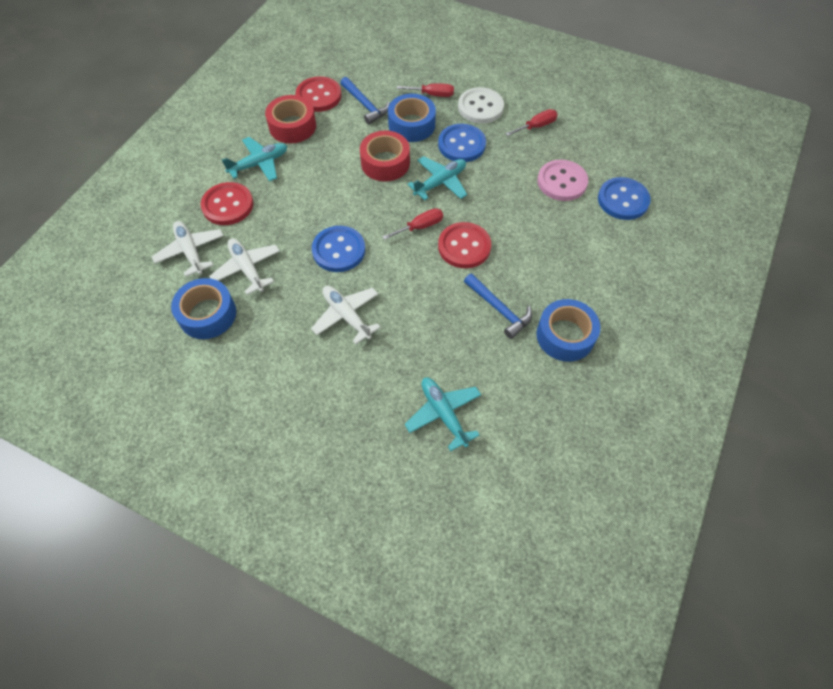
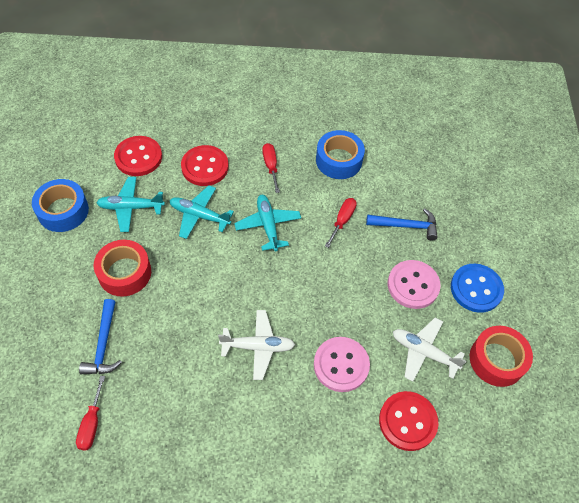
blue button: [312,226,365,272] [438,124,486,162] [598,177,651,220] = 3 -> [451,264,504,313] = 1
blue tape: [171,278,236,339] [388,93,436,142] [536,299,600,362] = 3 -> [32,179,89,232] [316,130,365,179] = 2
pink button: [537,160,588,201] = 1 -> [314,337,370,392] [388,260,441,309] = 2
white button: [458,87,504,124] = 1 -> none = 0
white plane: [152,221,223,277] [209,238,280,295] [311,286,380,344] = 3 -> [218,310,295,380] [393,318,467,382] = 2

